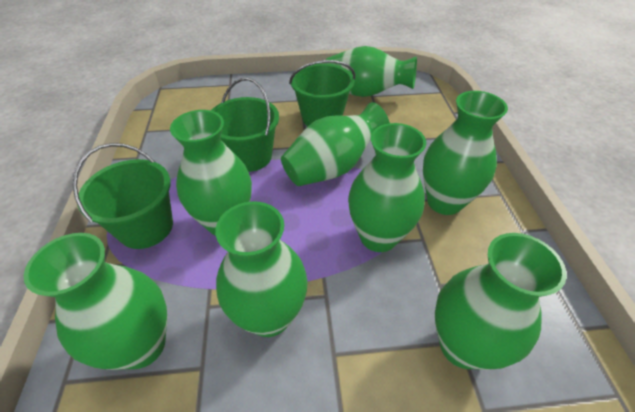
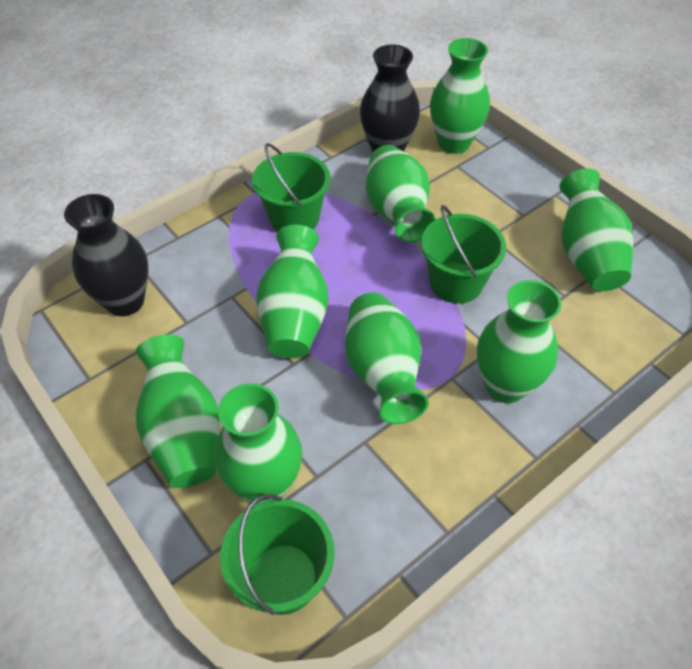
black vase: none = 0 -> [64,194,149,316] [360,45,420,153] = 2

